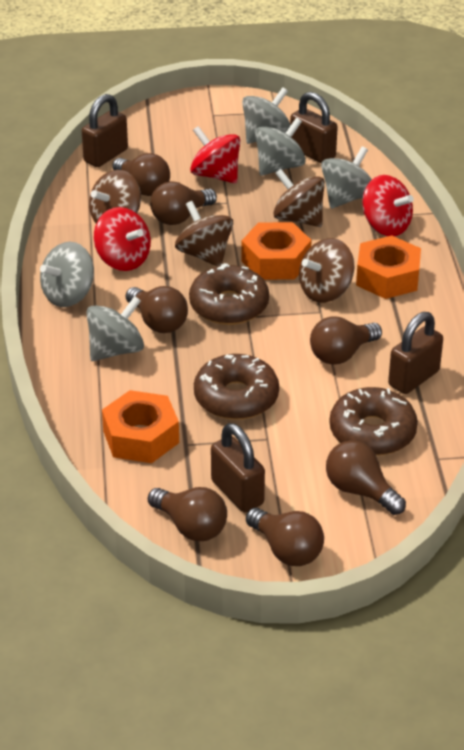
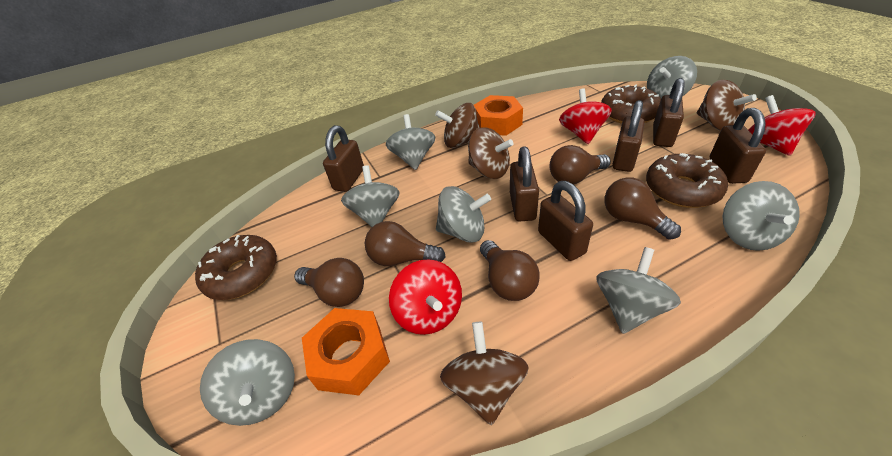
brown light bulb: [112,153,170,196] [126,286,188,333] [148,487,227,541] [150,181,217,225] [246,508,324,566] [310,316,382,365] [326,440,406,515] = 7 -> [294,258,364,307] [365,221,446,266] [480,240,540,301] [549,145,611,184] [605,177,681,240] = 5
brown padlock: [82,94,128,167] [211,423,265,513] [290,92,338,164] [388,312,443,394] = 4 -> [323,125,364,192] [510,146,539,222] [538,181,593,261] [612,100,645,172] [653,78,684,147] [710,108,766,184] = 6
grey spinning top: [40,242,94,307] [87,296,144,361] [242,87,290,144] [255,118,306,176] [321,146,372,209] = 5 -> [200,339,295,426] [341,165,400,227] [386,114,435,170] [436,186,491,243] [596,247,681,334] [647,56,697,98] [722,181,800,251] = 7
orange nut: [102,390,179,463] [241,222,311,280] [356,235,421,299] = 3 -> [302,308,390,395] [474,95,523,136] = 2

